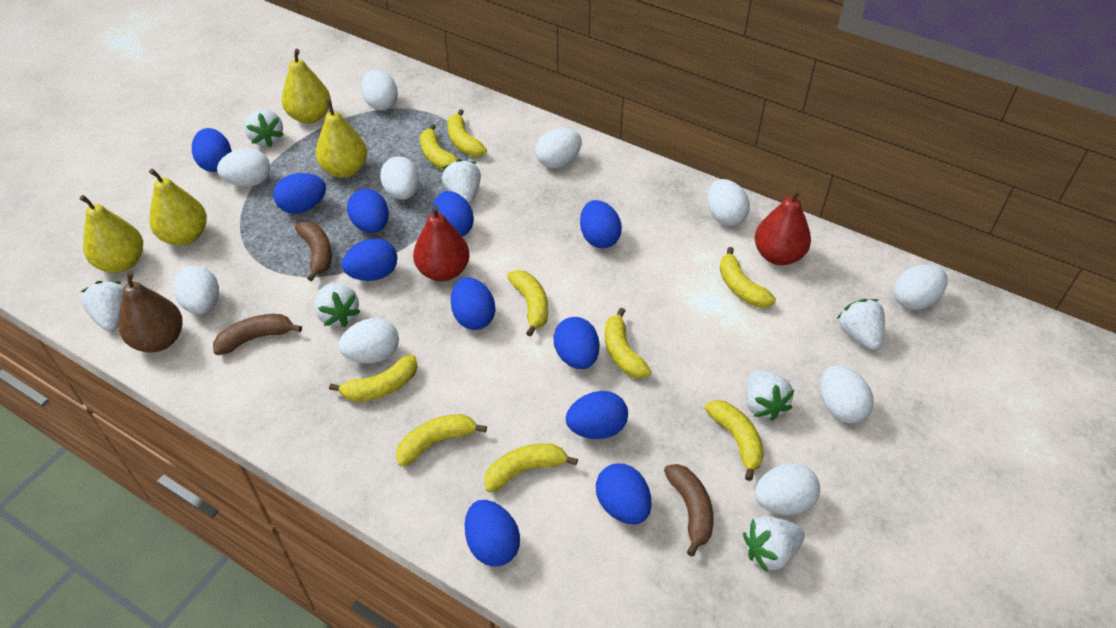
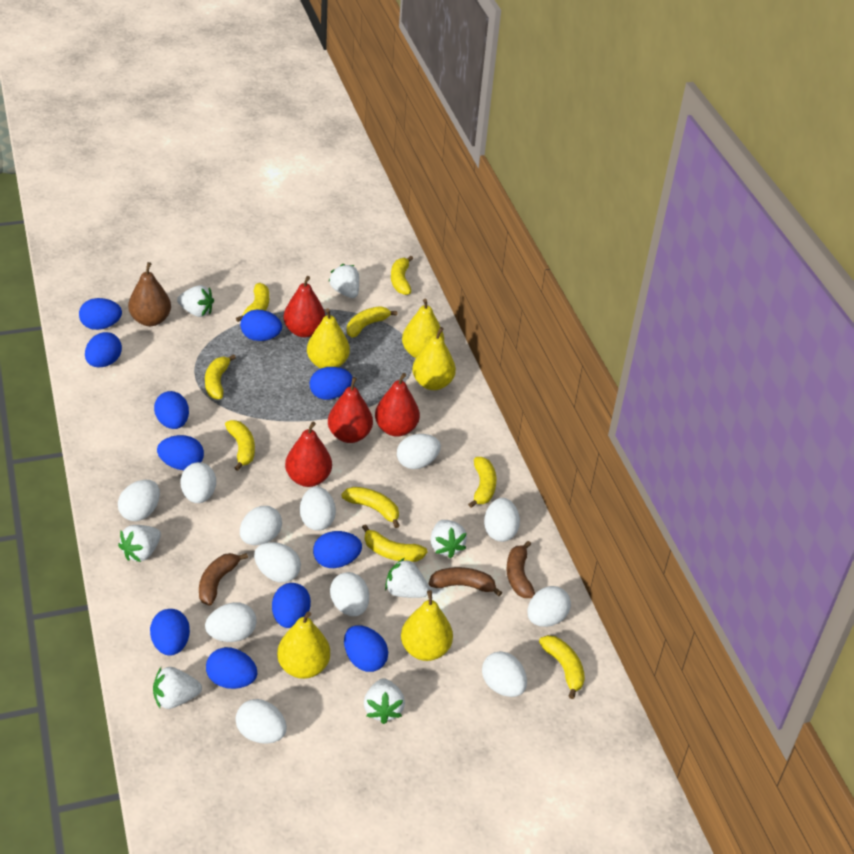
red pear: [413,205,470,281] [755,189,811,265] = 2 -> [283,276,326,337] [285,422,332,487] [328,377,373,443] [375,373,420,437] = 4
white egg: [173,266,219,314] [217,148,270,187] [339,318,399,364] [361,69,398,111] [380,156,419,200] [535,128,582,168] [707,179,750,226] [755,463,820,515] [820,365,874,424] [894,264,948,310] = 10 -> [118,480,160,521] [180,462,216,503] [205,602,257,642] [235,699,287,744] [240,506,282,545] [254,542,301,583] [300,486,336,531] [330,572,369,616] [397,434,441,469] [482,651,527,697] [484,498,520,542] [527,586,571,627] = 12
yellow pear: [80,195,143,273] [149,169,207,246] [282,49,331,124] [316,99,367,178] = 4 -> [277,611,330,679] [307,308,350,368] [401,590,453,661] [402,299,444,358] [412,327,456,390] = 5

